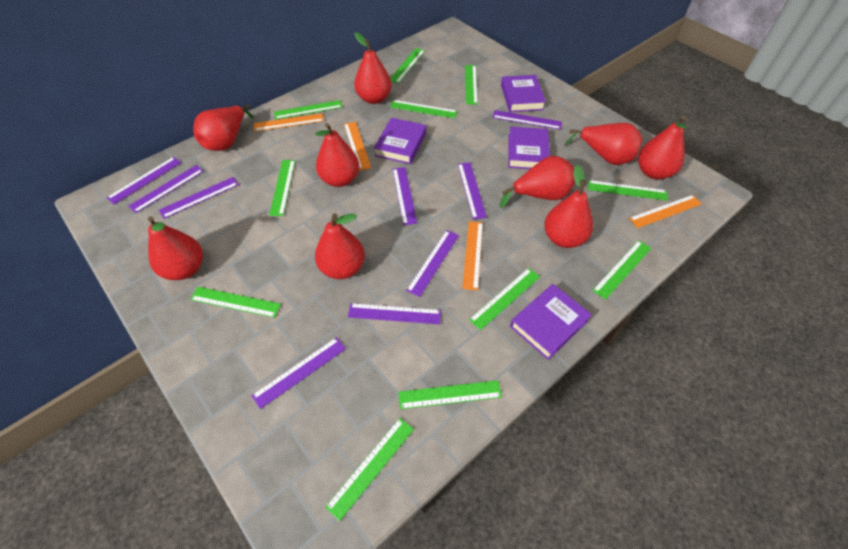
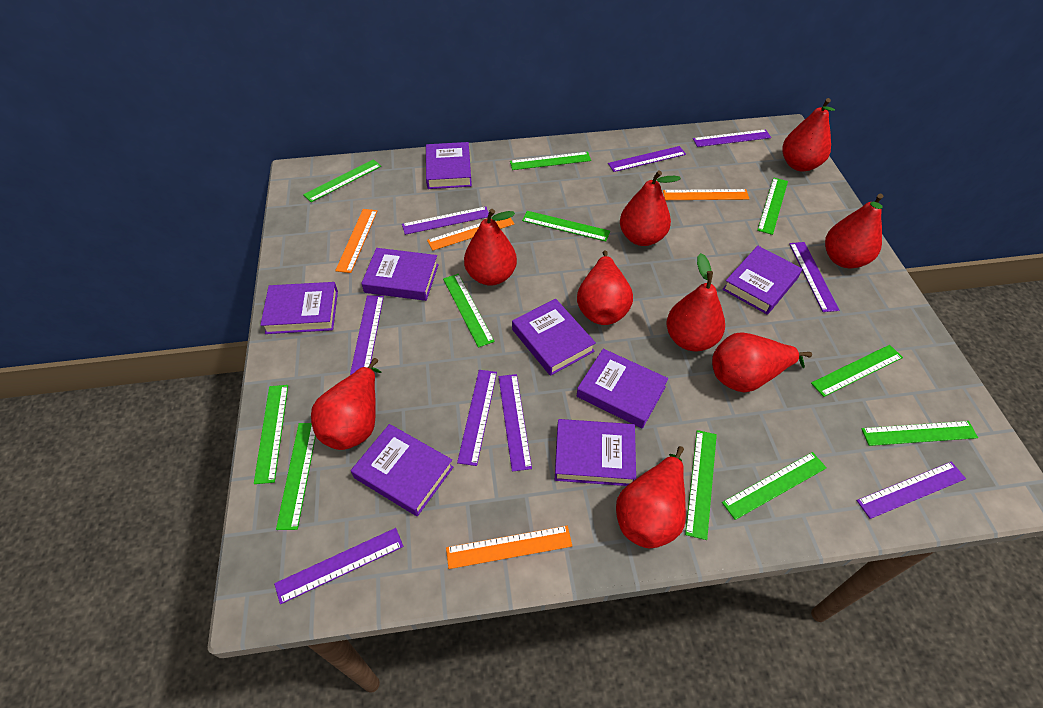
purple book: [374,118,426,164] [501,75,546,112] [508,126,550,169] [510,284,592,360] = 4 -> [261,282,338,334] [351,424,453,516] [361,248,439,301] [426,142,472,189] [512,299,596,376] [555,419,636,486] [577,349,668,429] [722,246,802,315] = 8

